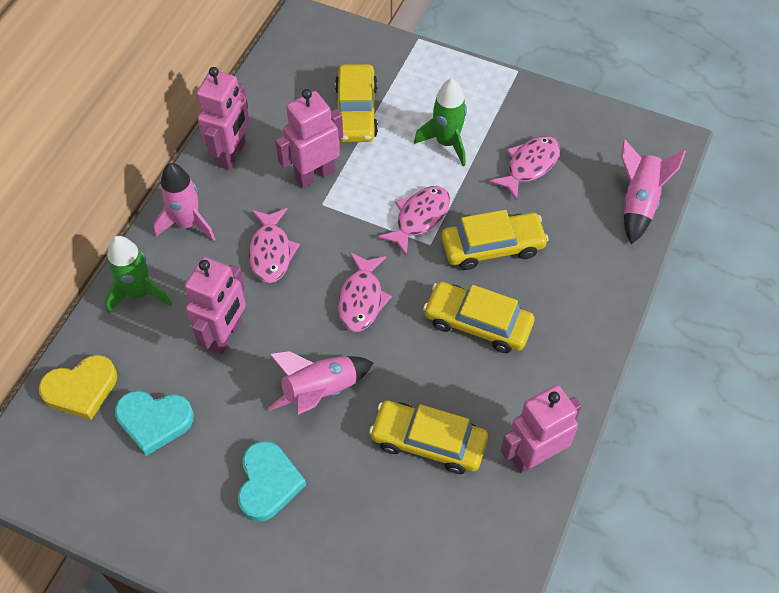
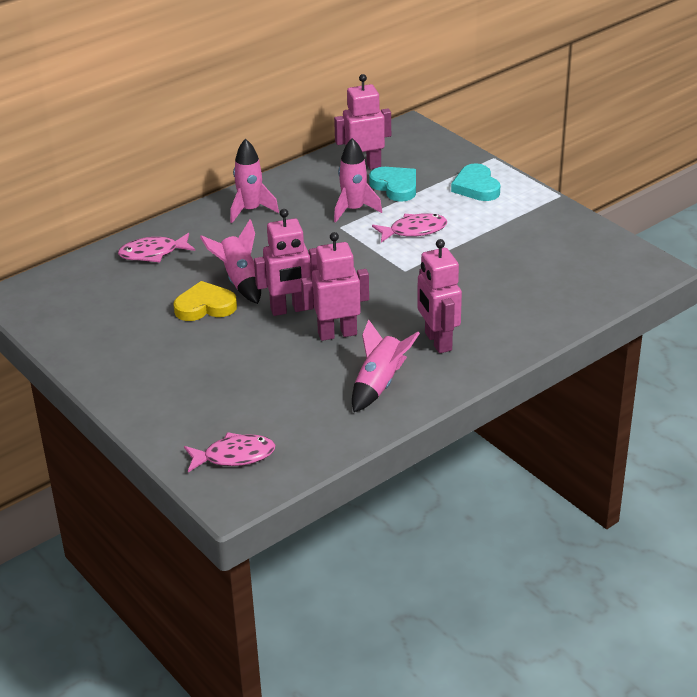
green rocket: [105,236,172,313] [414,79,467,166] = 2 -> none = 0
pink fish: [249,208,300,283] [338,252,392,332] [377,186,450,257] [489,136,560,201] = 4 -> [118,233,195,262] [184,432,275,472] [372,213,447,243] = 3
pink rocket: [153,163,216,242] [268,351,374,415] [621,139,686,244] = 3 -> [200,220,261,304] [230,138,279,223] [334,138,382,223] [352,320,420,412] = 4
yellow car: [335,64,378,142] [369,401,488,474] [423,282,535,353] [441,210,548,270] = 4 -> none = 0

